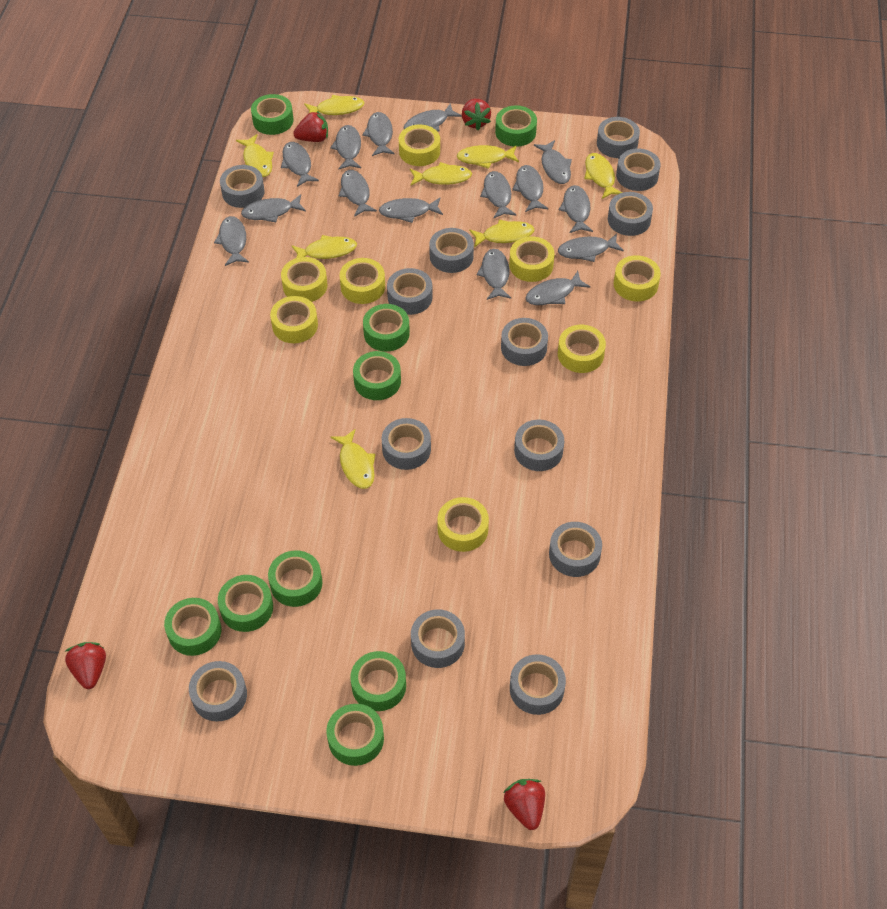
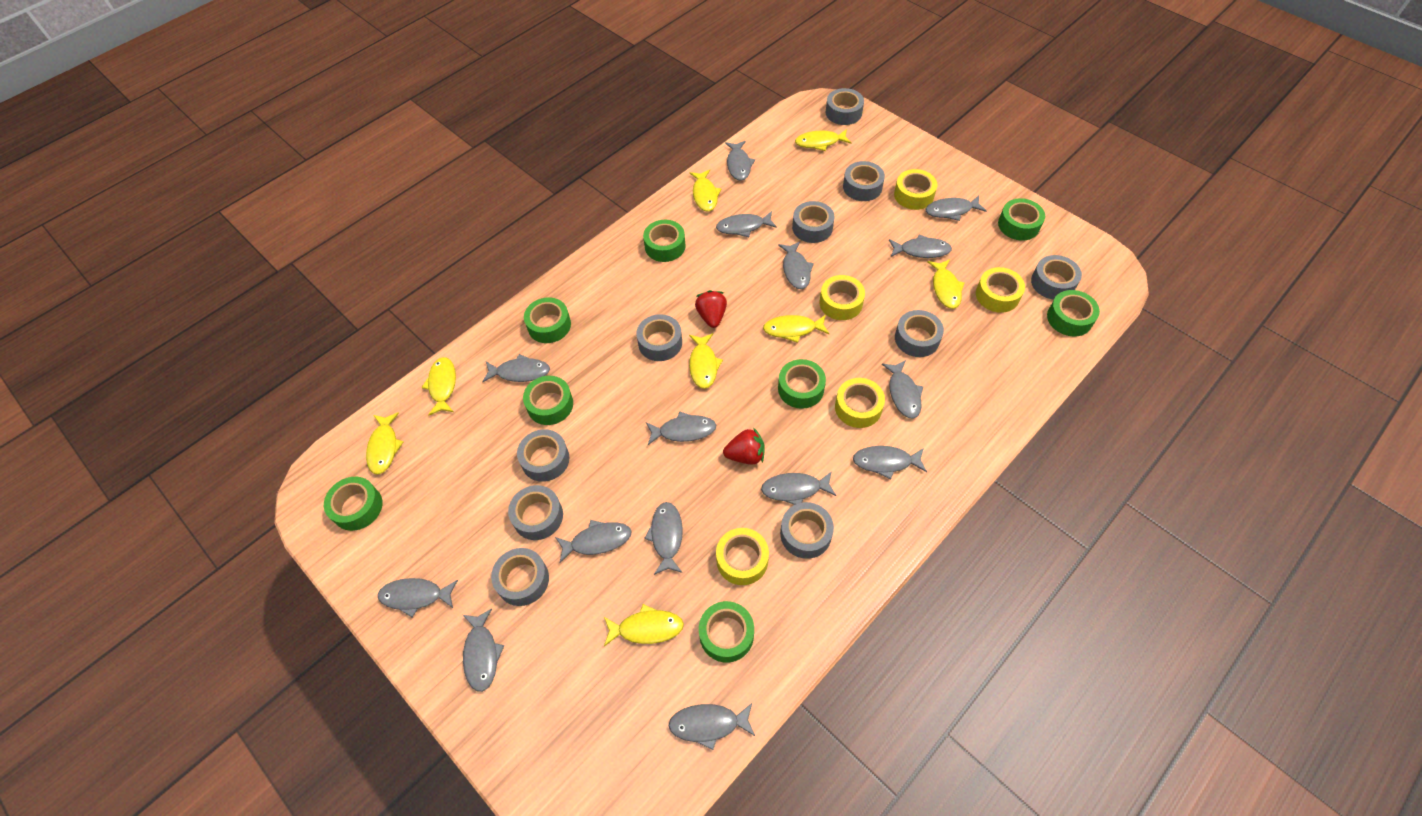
green tape: [164,598,221,656] [218,575,273,632] [251,94,294,135] [268,550,322,607] [326,704,384,766] [350,651,406,711] [353,351,401,400] [363,304,410,351] [495,105,537,147] = 9 -> [324,477,383,531] [523,376,573,425] [524,297,571,343] [643,220,686,262] [699,601,754,663] [778,359,826,409] [998,198,1045,241] [1047,290,1100,336] = 8
grey tape: [189,661,247,722] [220,165,265,208] [381,418,431,470] [387,268,433,315] [411,610,465,668] [429,228,474,273] [501,318,548,366] [510,654,566,715] [514,420,564,471] [549,522,602,577] [597,117,640,158] [608,192,653,236] [616,148,661,191] = 13 -> [491,548,549,606] [508,485,563,540] [517,429,569,482] [637,314,682,361] [780,502,834,559] [792,201,835,243] [826,88,864,125] [843,161,885,201] [895,310,944,357] [1031,255,1082,300] = 10
red strawberry: [65,642,106,689] [293,111,328,142] [462,99,491,130] [503,779,545,830] = 4 -> [695,290,727,328] [723,428,765,464] = 2
yellow tape: [270,296,318,343] [281,257,327,302] [339,258,385,304] [399,125,440,166] [437,497,489,552] [509,236,554,282] [558,325,606,373] [613,255,661,301] = 8 -> [716,528,769,585] [819,275,865,320] [835,378,885,428] [894,169,937,210] [976,267,1025,313] = 5

